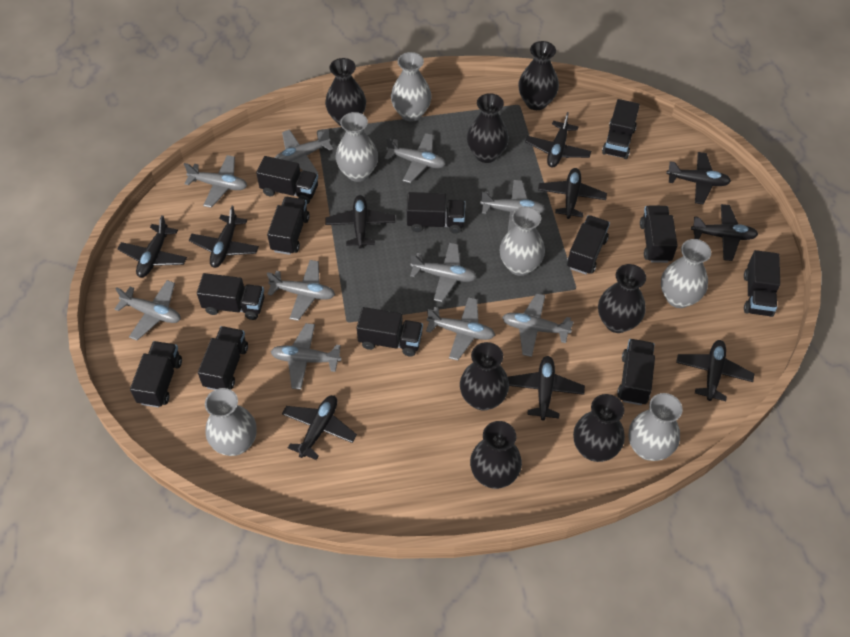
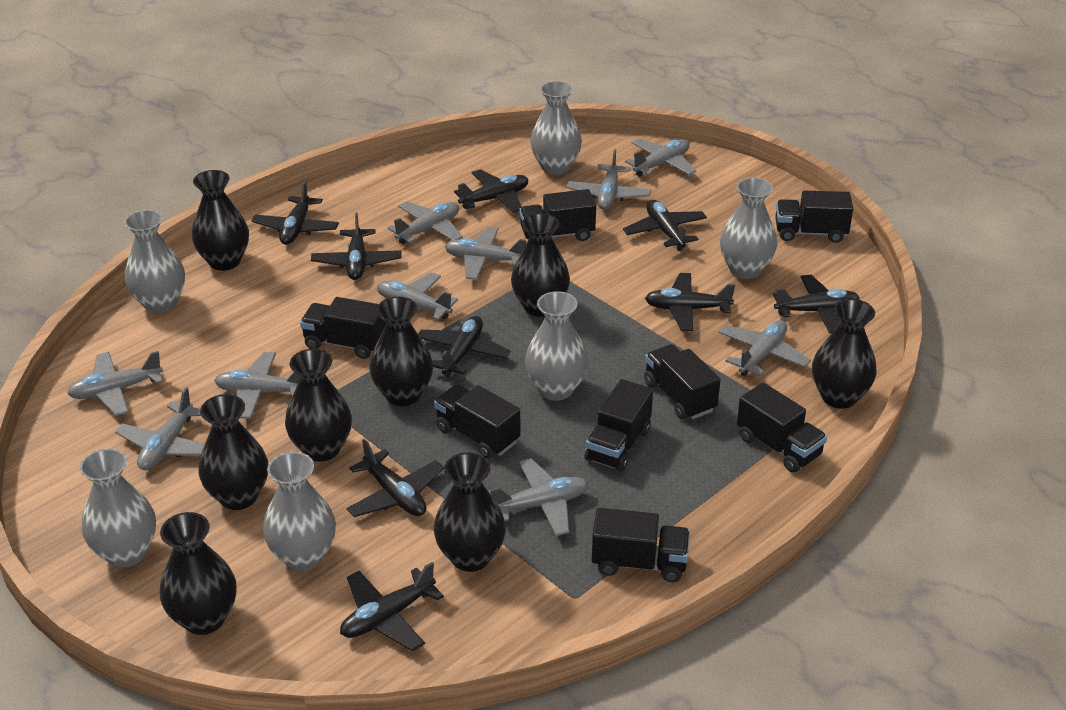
black plane: [118,215,187,278] [189,206,259,268] [282,395,357,460] [325,195,395,249] [508,356,585,420] [525,112,591,168] [538,168,607,219] [666,152,731,205] [676,340,754,401] [691,204,758,261] = 10 -> [252,181,339,245] [311,212,402,280] [340,562,444,651] [346,439,444,517] [418,316,511,377] [454,169,528,213] [623,200,707,251] [645,273,735,331] [773,275,860,333] = 9
black truck: [130,341,182,408] [197,273,264,320] [198,326,248,390] [256,156,318,204] [267,197,310,255] [357,307,423,356] [407,192,465,234] [567,215,610,274] [602,99,640,159] [617,339,655,405] [640,206,678,263] [744,250,780,317] = 12 -> [300,297,386,359] [434,384,520,459] [519,189,596,241] [585,379,653,472] [592,508,690,582] [644,344,720,420] [737,382,827,473] [775,191,853,243] = 8
black vase: [325,58,366,126] [460,342,509,411] [467,93,509,163] [470,421,522,489] [518,41,559,110] [573,394,625,462] [598,264,646,333] = 7 -> [160,512,236,635] [192,170,249,271] [199,394,268,510] [285,349,352,462] [370,297,433,406] [434,452,506,572] [511,213,570,317] [812,299,877,409] = 8

